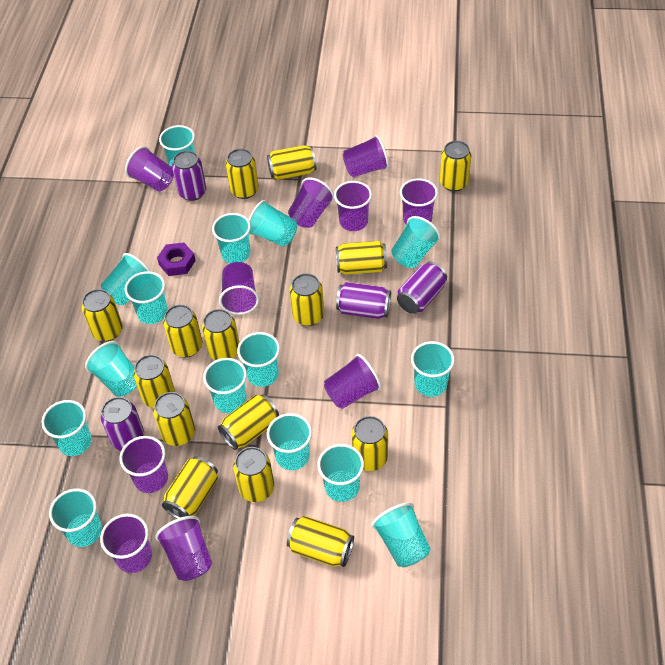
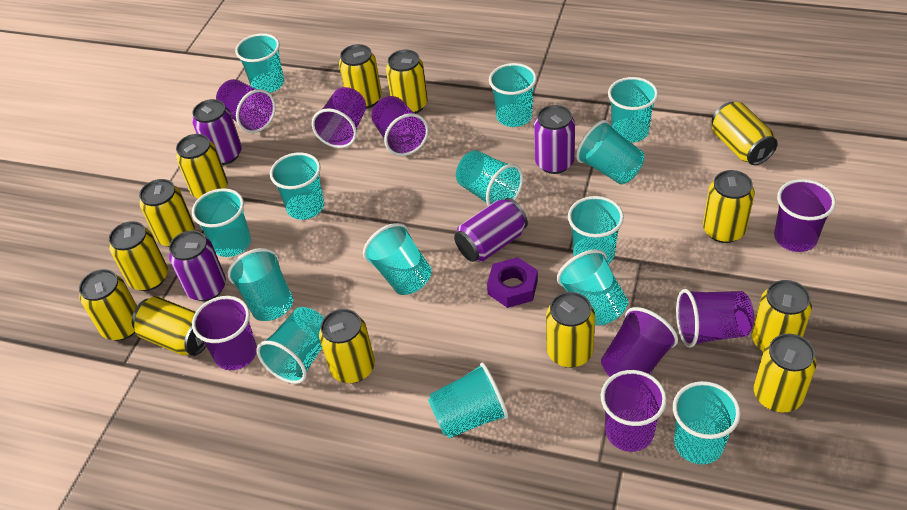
purple cup: [100,514,152,573] [120,436,168,493] [125,146,174,191] [155,516,212,581] [219,262,259,315] [288,178,334,228] [324,354,381,409] [334,181,372,231] [343,135,389,177] [400,178,438,225] = 10 -> [192,296,257,370] [216,79,276,133] [312,87,366,148] [371,96,429,156] [601,307,678,377] [601,370,667,452] [676,289,754,348] [774,179,836,252] = 8
turquoise cup: [42,400,92,456] [49,488,102,547] [85,341,137,397] [101,253,151,305] [125,271,168,324] [159,125,195,167] [203,358,247,413] [212,213,251,263] [237,332,280,387] [248,200,297,247] [267,413,312,470] [317,444,364,502] [371,502,431,567] [391,216,441,268] [411,341,455,397] = 15 -> [192,188,251,257] [228,248,293,321] [235,33,284,93] [256,307,324,384] [270,152,324,220] [363,223,432,295] [428,363,509,438] [456,150,523,206] [489,63,537,127] [557,249,628,326] [568,196,624,264] [576,120,644,185] [608,77,658,143] [673,381,741,465] = 14
yellow can: [82,289,123,341] [133,355,175,408] [153,392,195,446] [162,456,218,519] [163,305,202,357] [202,309,239,360] [218,394,279,450] [226,149,259,199] [233,447,274,502] [267,145,317,180] [287,516,354,567] [290,273,324,326] [336,241,387,275] [351,416,388,471] [440,141,471,191] = 15 -> [79,269,137,341] [109,221,168,291] [132,296,206,356] [139,179,195,247] [176,134,228,198] [319,309,375,383] [339,44,382,109] [386,50,428,114] [546,292,595,368] [703,170,755,243] [712,102,778,165] [752,280,812,352] [754,334,817,412] = 13

